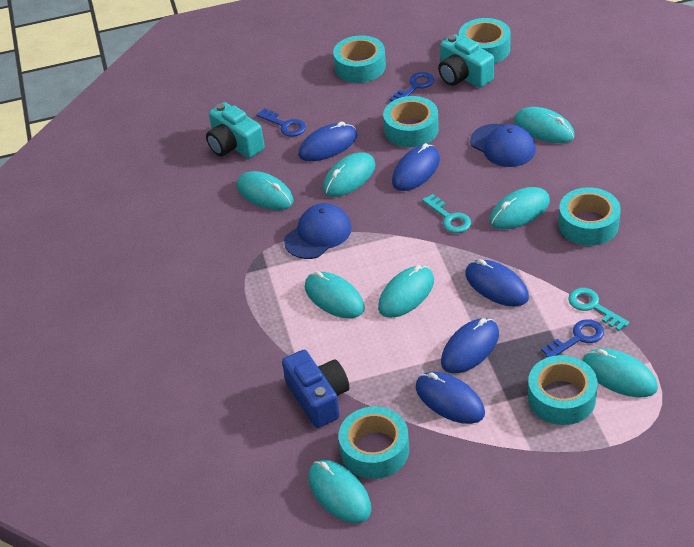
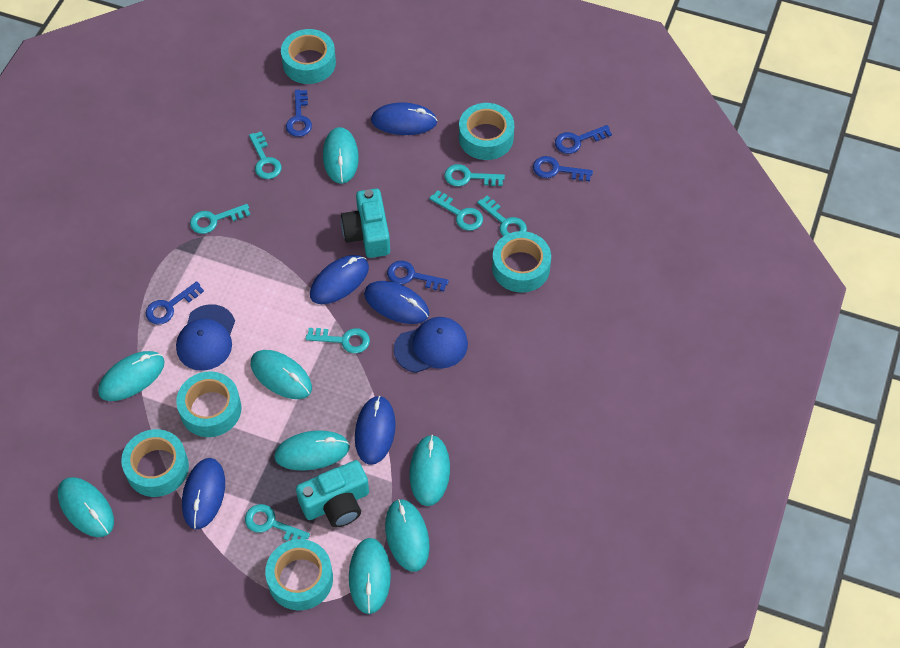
blue camera: [282,350,349,428] = 1 -> none = 0
blue key: [256,108,306,137] [390,72,434,101] [541,319,604,357] = 3 -> [146,281,204,324] [286,90,312,137] [387,261,449,291] [533,156,593,181] [555,125,612,154] = 5
turquoise key: [422,194,471,233] [568,288,629,331] = 2 -> [190,204,251,234] [245,504,310,541] [249,132,282,179] [306,328,370,353] [429,190,483,231] [444,164,505,186] [477,195,527,236] = 7

